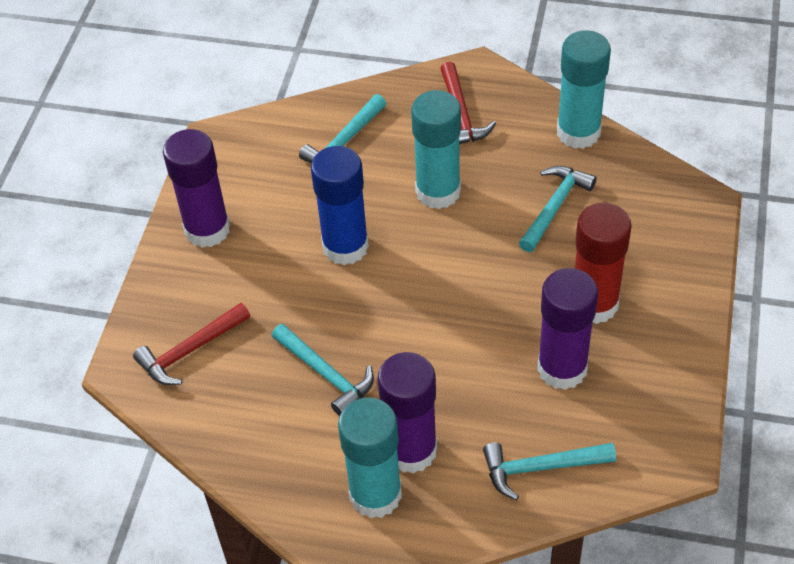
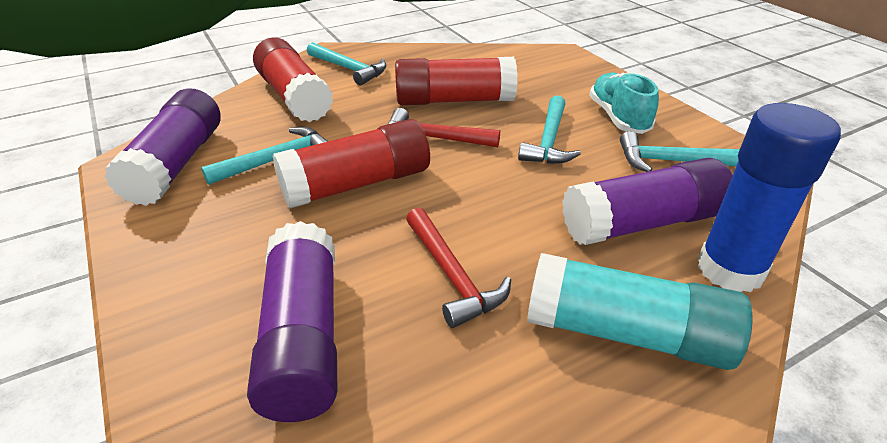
red glue stick: [575,203,632,324] = 1 -> [253,37,333,122] [273,119,430,208] [395,57,517,105] = 3
turquoise glue stick: [338,397,402,518] [411,90,461,209] [557,30,611,149] = 3 -> [527,253,752,370] = 1
turquoise shoe: none = 0 -> [589,72,659,134] = 1

